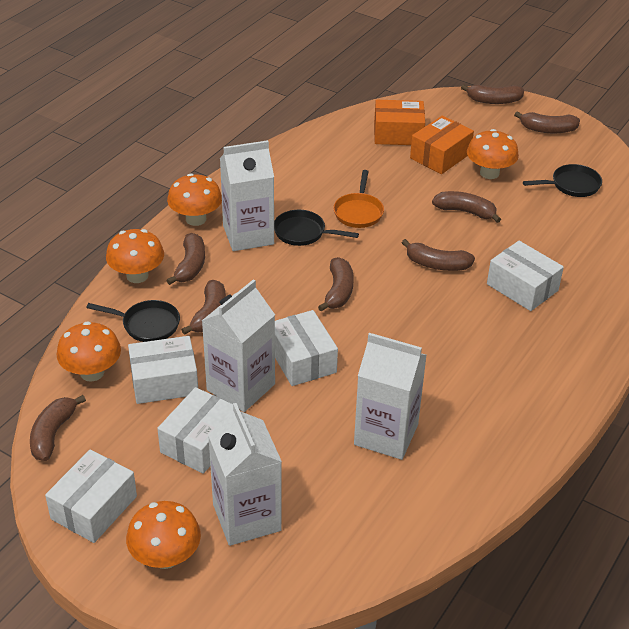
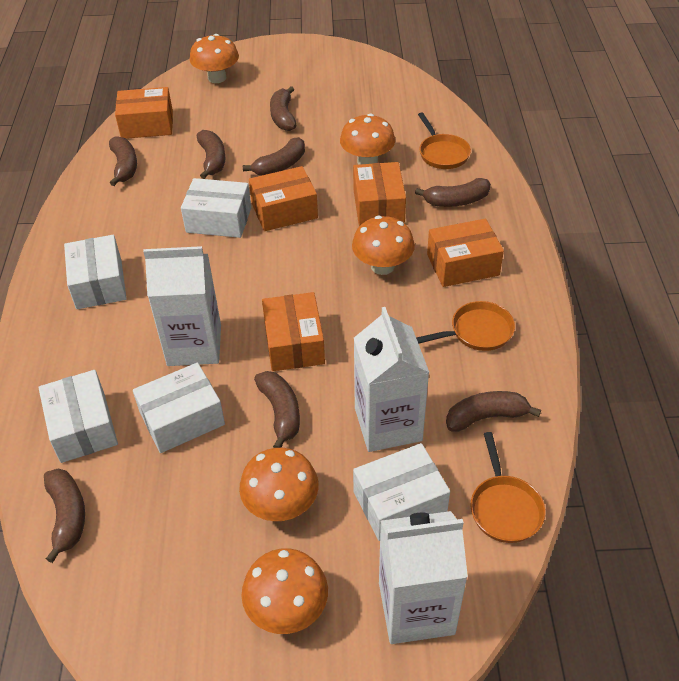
black pan: [86,300,180,342] [274,210,359,246] [523,164,602,197] = 3 -> none = 0
orange box: [374,100,425,145] [410,116,474,174] = 2 -> [115,87,173,139] [249,166,318,231] [262,292,325,371] [353,162,406,226] [427,219,504,287] = 5
orange pan: [333,170,384,228] = 1 -> [416,301,515,351] [418,112,471,169] [471,432,546,543] = 3
white carton: [202,279,275,412] [208,403,282,546] [220,140,274,251] [354,333,427,460] = 4 -> [143,246,221,366] [354,307,430,452] [379,511,468,644] = 3

